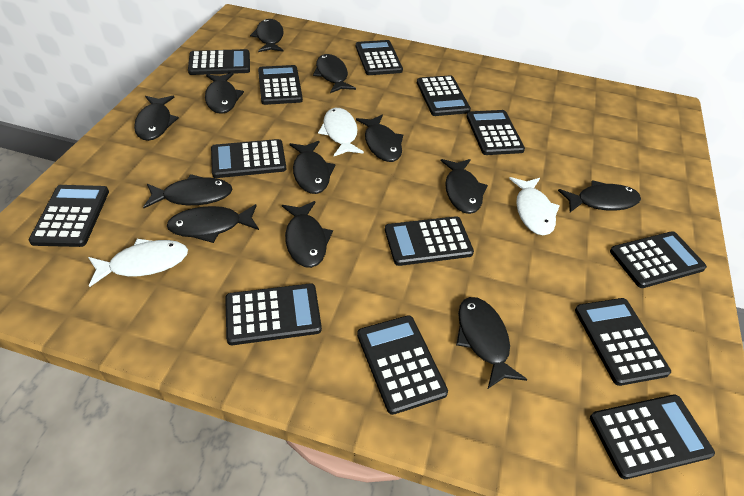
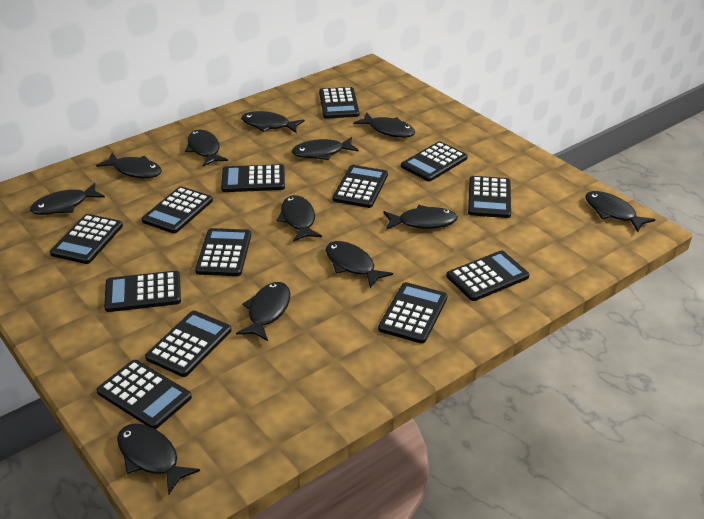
white fish: [88,239,188,287] [318,108,364,156] [509,177,560,235] = 3 -> none = 0

